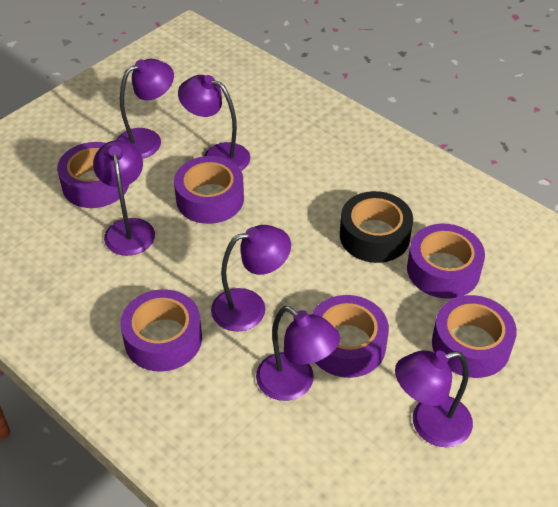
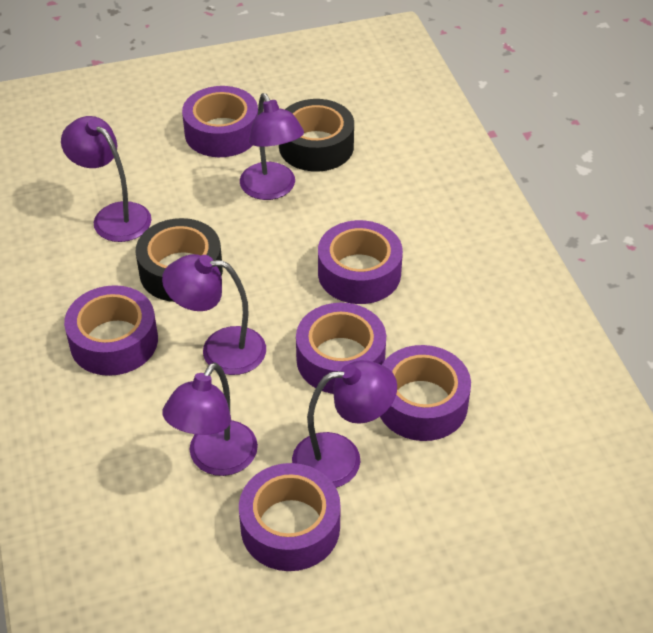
black tape: [340,191,413,263] = 1 -> [136,218,223,302] [279,99,354,172] = 2
purple lamp: [93,140,155,256] [116,59,174,159] [178,75,250,171] [211,225,291,332] [256,306,340,401] [395,350,473,447] = 6 -> [61,116,151,242] [162,254,266,375] [162,362,258,476] [240,93,304,200] [292,360,397,488] = 5

